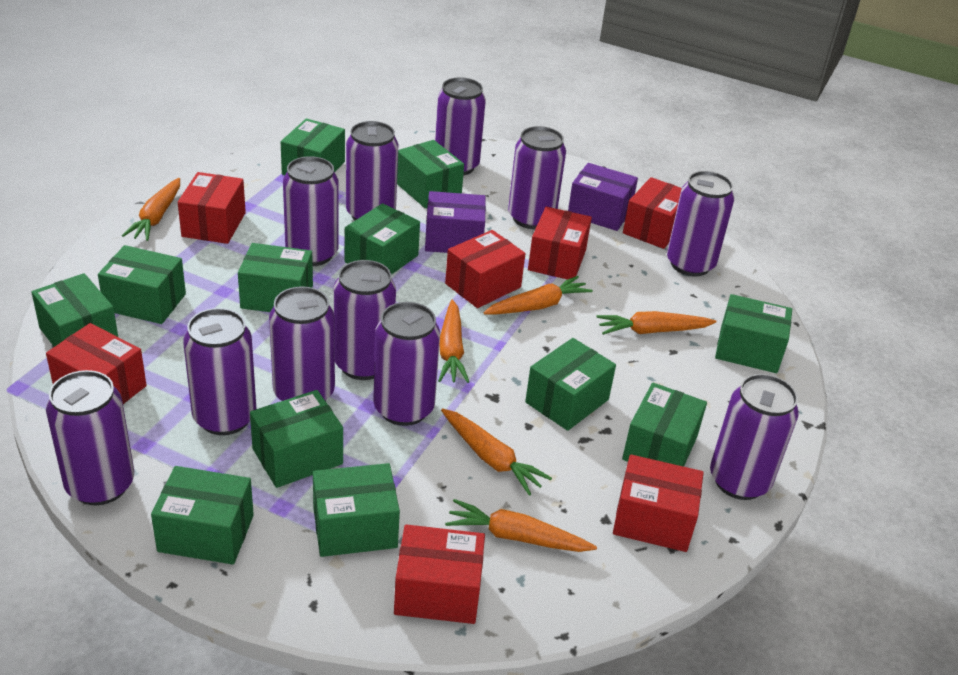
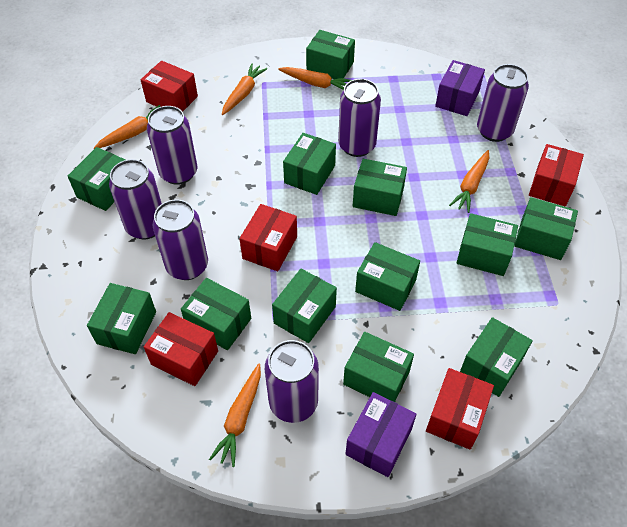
orange carrot: [122,178,180,241] [438,300,469,383] [441,408,552,496] [445,499,597,552] [483,276,593,314] [596,311,716,335] = 6 -> [94,105,160,149] [209,364,261,467] [222,63,267,115] [278,67,352,90] [449,150,489,213] = 5
purple can: [46,370,134,505] [183,308,256,435] [269,286,335,401] [283,156,339,266] [334,260,396,380] [346,121,398,220] [373,302,440,426] [435,77,486,175] [508,126,566,229] [667,171,734,276] [710,374,799,500] = 11 -> [109,159,162,239] [147,106,197,185] [152,199,208,280] [265,340,319,423] [338,79,381,157] [477,64,529,142] = 6
red box: [46,323,147,404] [178,172,246,244] [394,524,485,624] [445,230,525,308] [528,207,592,280] [613,455,704,552] [623,177,682,249] = 7 -> [141,61,198,112] [144,312,218,386] [239,204,297,271] [426,368,494,449] [529,144,584,207] = 5

